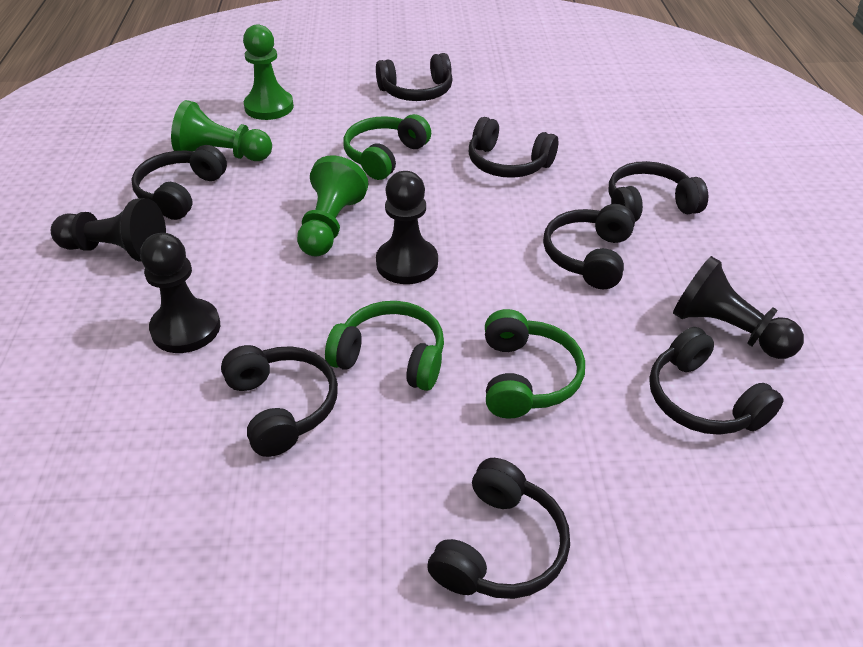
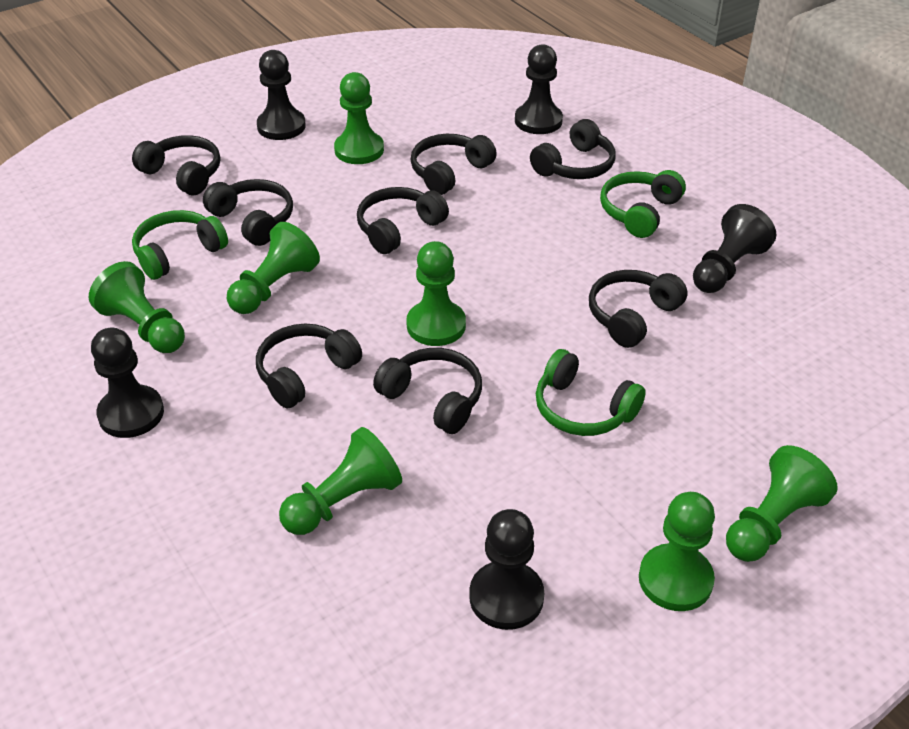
black pawn: [51,198,166,262] [140,233,220,353] [376,171,438,284] [673,256,804,359] = 4 -> [91,328,164,438] [257,50,306,140] [469,509,544,630] [515,44,563,134] [693,204,776,293] = 5
green pawn: [171,100,272,161] [243,24,294,120] [297,155,368,256] = 3 -> [89,261,185,353] [227,222,320,314] [279,427,402,535] [334,72,384,164] [406,241,466,346] [639,492,715,611] [726,445,838,562] = 7

